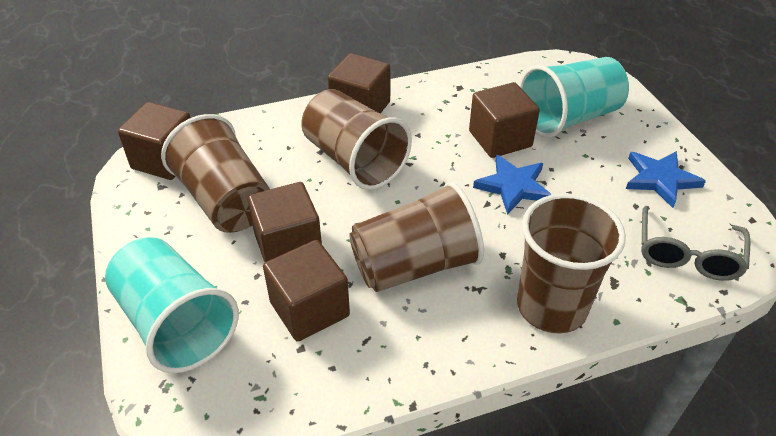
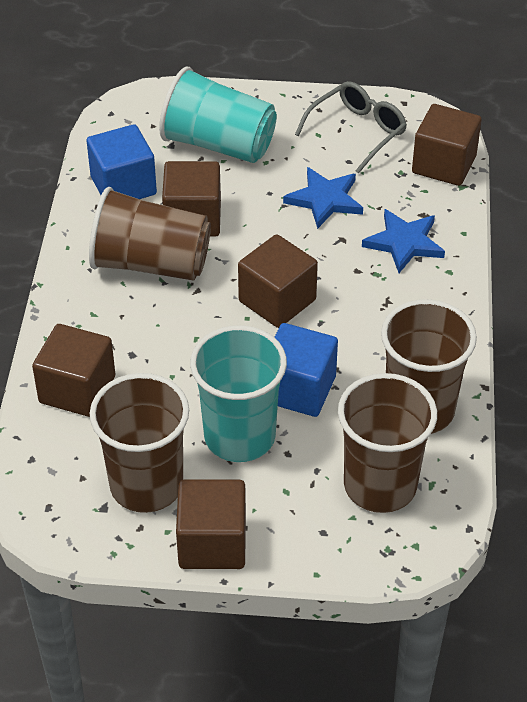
blue cube: none = 0 -> [86,124,157,199] [274,323,338,417] = 2

